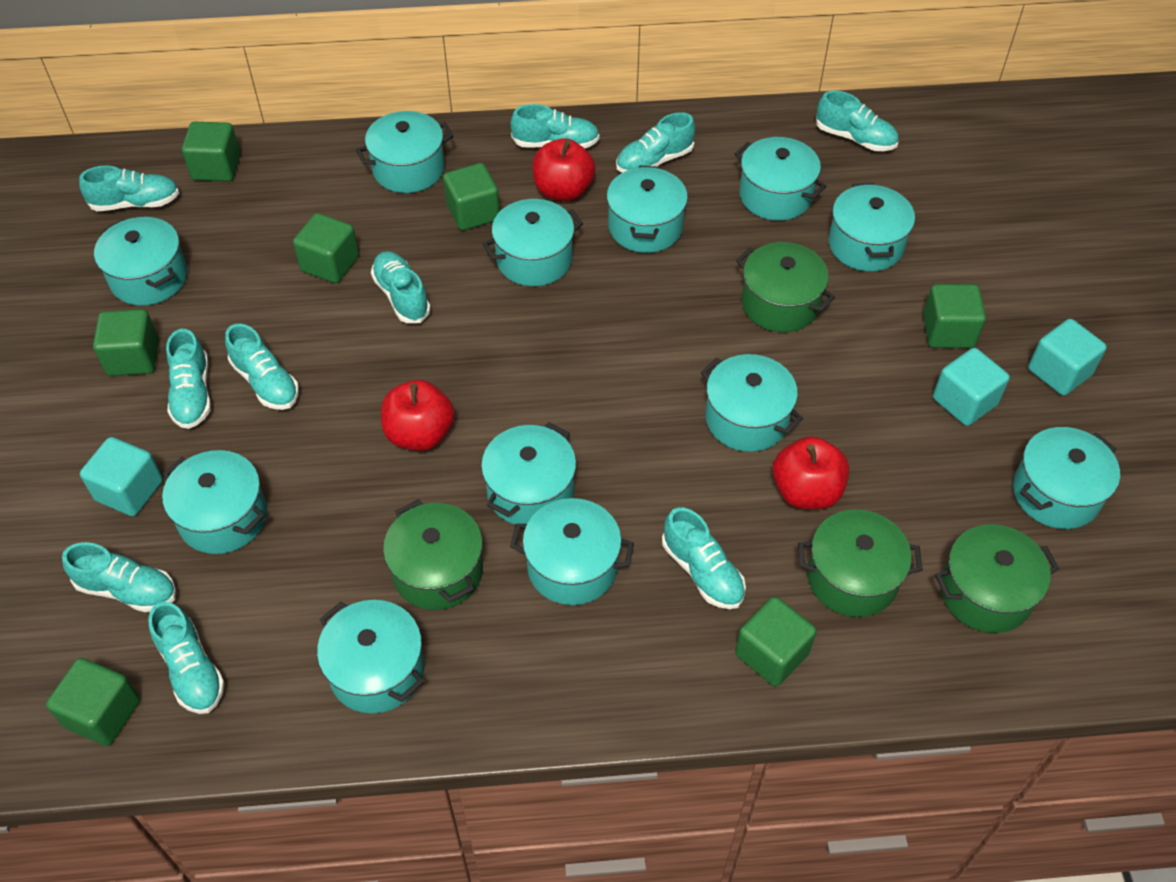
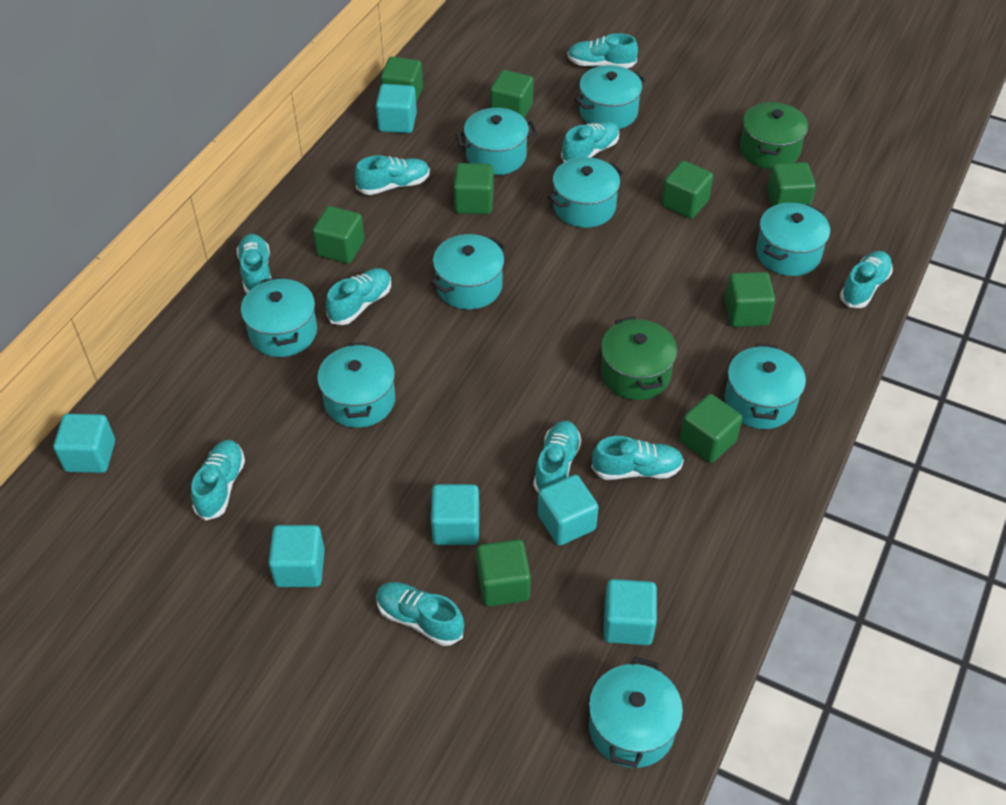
green cube: [46,658,140,746] [93,309,159,376] [182,122,240,182] [293,213,359,283] [443,163,500,231] [735,597,816,687] [923,284,986,348] = 7 -> [313,206,365,264] [381,57,423,103] [454,163,494,214] [476,539,531,607] [490,70,534,118] [661,161,713,219] [680,394,742,463] [724,272,775,327] [767,162,816,207] = 9
green pot: [383,499,483,610] [736,242,835,332] [798,509,923,617] [935,524,1059,633] = 4 -> [601,317,677,400] [740,101,808,169] = 2
red apple: [381,380,455,451] [532,138,596,201] [772,436,849,509] = 3 -> none = 0
turquoise cube: [80,437,163,516] [933,348,1010,426] [1028,319,1107,396] = 3 -> [53,414,115,473] [268,525,325,587] [376,84,417,133] [431,484,479,545] [537,475,598,545] [603,579,657,645] = 6
turquoise pot: [94,217,188,306] [162,450,267,554] [317,600,424,713] [356,111,453,193] [481,422,576,525] [483,199,583,286] [510,498,634,605] [607,165,688,253] [701,354,803,452] [734,137,827,221] [828,183,915,271] [1013,427,1120,529] = 12 -> [241,277,317,357] [317,342,395,428] [431,234,506,310] [455,108,537,175] [548,157,624,228] [574,65,646,129] [589,657,683,768] [725,344,806,429] [756,203,830,276] = 9

